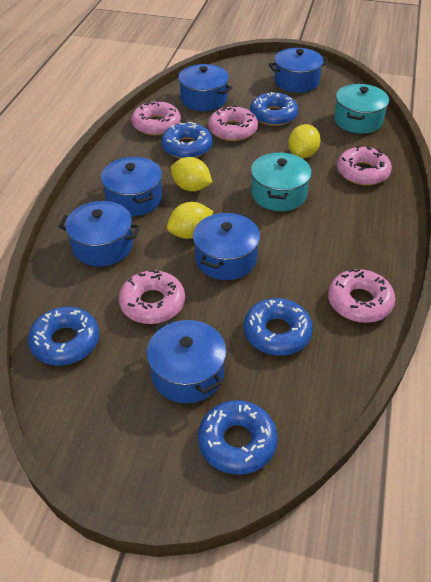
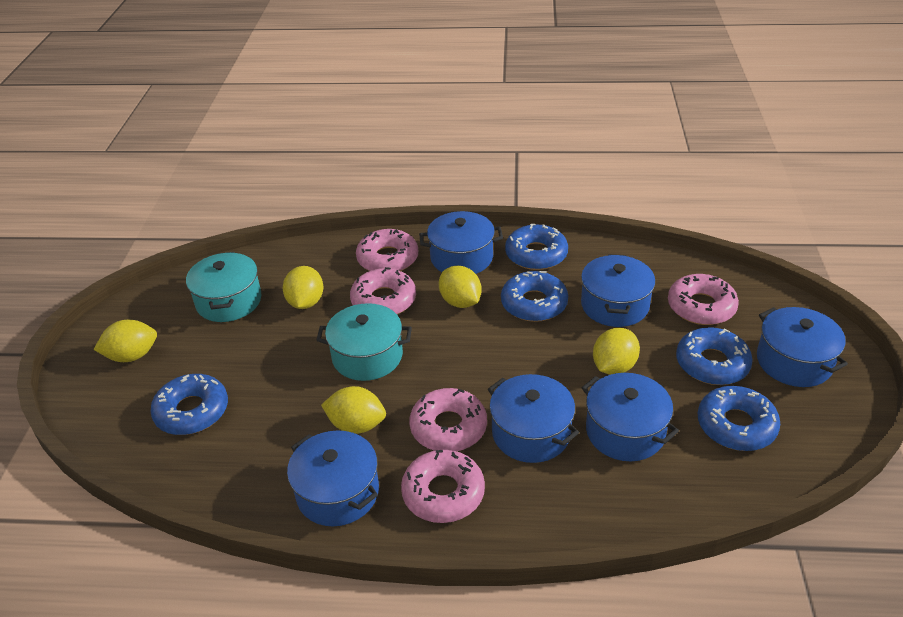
yellow lemon: [167,202,213,239] [171,157,212,191] [288,124,321,158] = 3 -> [93,320,157,362] [283,266,323,309] [321,386,386,434] [439,266,481,308] [593,328,640,375] = 5

